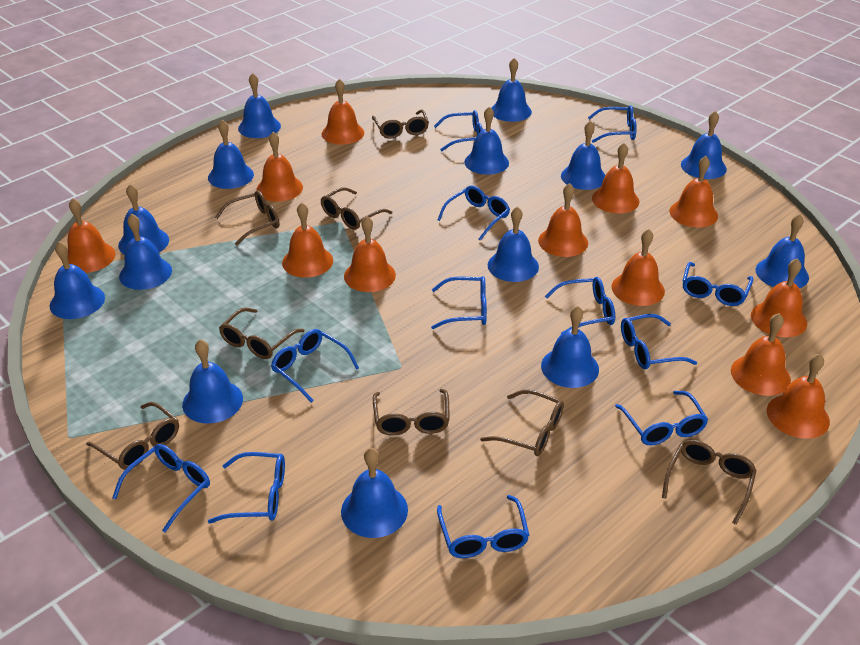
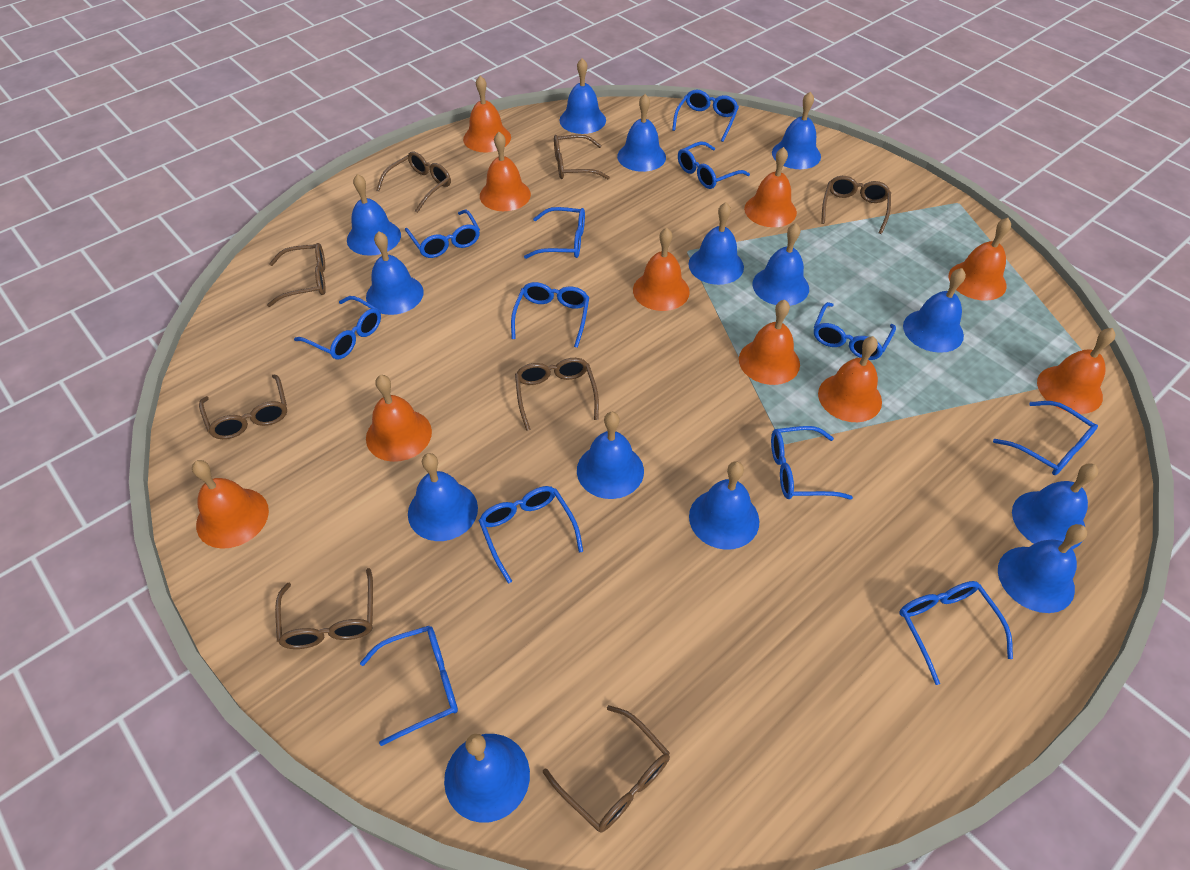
orange bell: [68,198,115,273] [256,132,303,202] [282,202,333,278] [322,79,364,145] [344,216,396,292] [538,183,588,257] [592,143,639,213] [612,229,665,306] [669,156,718,227] [731,313,791,396] [751,258,807,337] [767,354,830,439] = 12 -> [192,460,269,549] [366,375,432,462] [463,76,511,152] [480,132,531,211] [633,228,690,311] [739,300,800,385] [744,147,797,227] [818,336,882,422] [949,218,1011,301] [1037,328,1116,414] = 10

